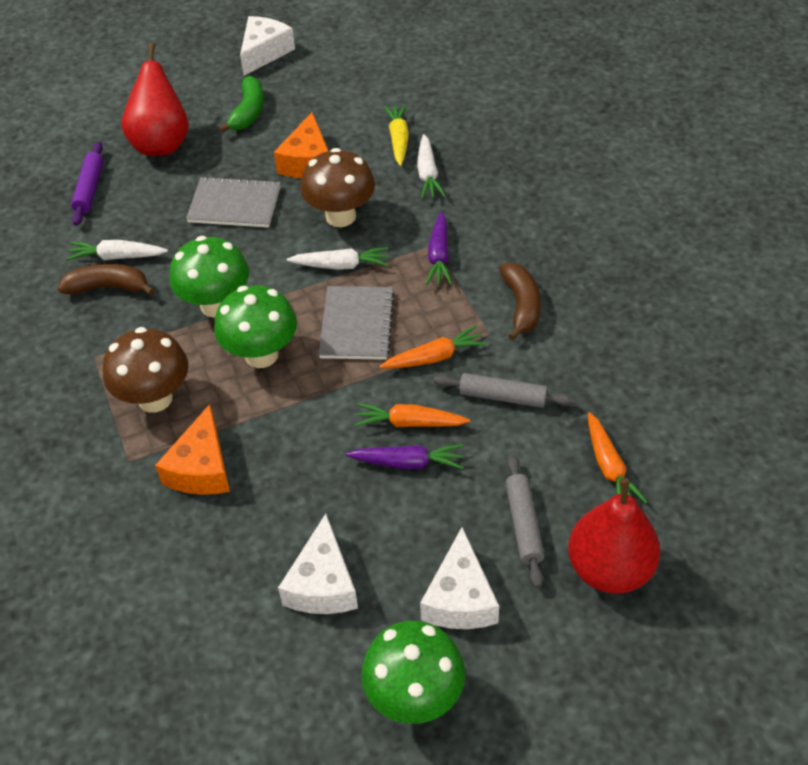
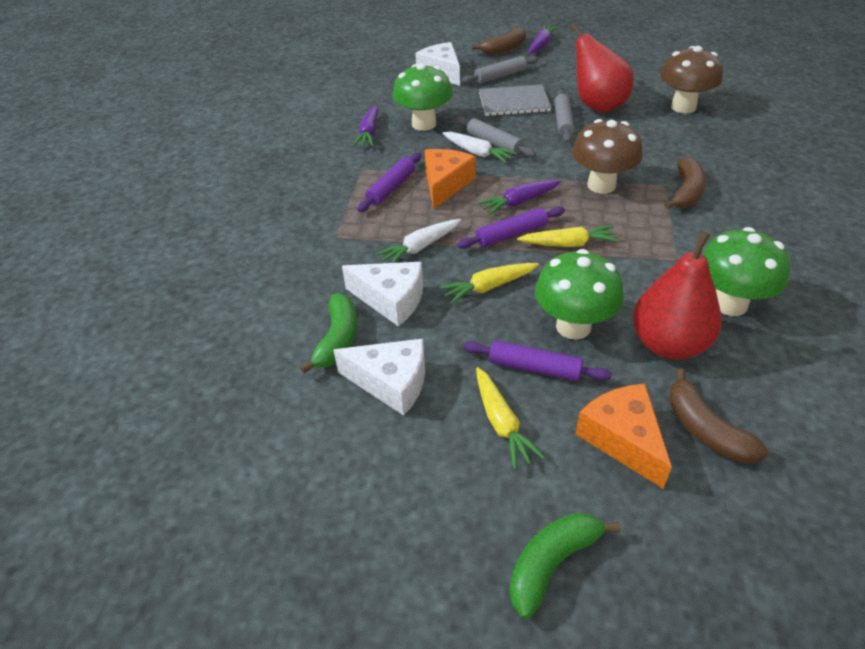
brown banana: [58,264,154,295] [499,263,541,340] = 2 -> [472,27,526,55] [664,157,706,209] [669,368,769,463] = 3
green banana: [218,76,264,133] = 1 -> [300,293,357,373] [509,512,621,619] = 2
grey notebook: [186,176,281,228] [318,286,395,360] = 2 -> [479,85,552,116] = 1
grey rolling pin: [434,373,574,408] [505,454,545,588] = 2 -> [456,117,536,157] [461,56,538,84] [554,90,574,143] = 3
orange carrot: [355,403,470,427] [379,325,487,369] [588,412,647,503] = 3 -> none = 0
purple carrot: [346,444,463,469] [426,212,452,285] = 2 -> [353,105,378,147] [477,180,561,215] [529,25,559,54] = 3
purple rolling pin: [71,142,104,226] = 1 -> [357,152,421,212] [457,206,565,249] [463,340,612,381] = 3
white carrot: [66,240,168,260] [287,247,389,270] [417,134,446,199] = 3 -> [376,219,461,263] [442,132,517,163] = 2
yellow carrot: [384,104,409,166] = 1 -> [439,263,539,304] [476,367,545,469] [517,226,619,247] = 3

